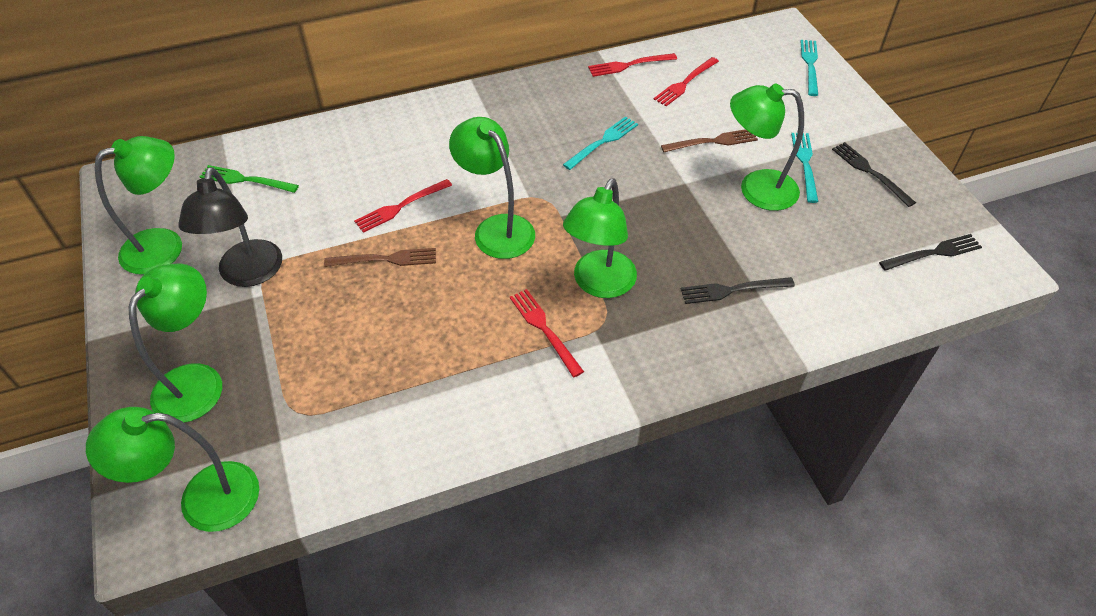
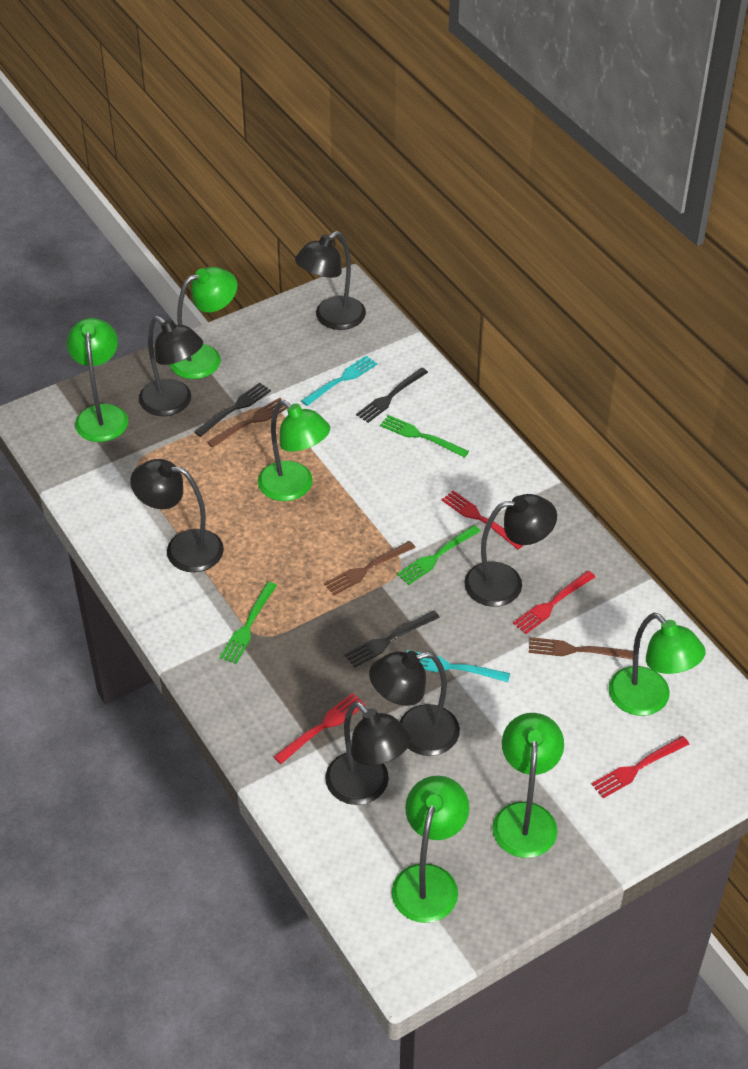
black lamp: [178,167,282,287] = 1 -> [130,459,224,572] [139,316,203,416] [295,231,366,330] [325,701,411,805] [369,651,460,756] [464,494,557,607] = 6
brown fork: [324,248,436,267] [661,129,758,152] = 2 -> [207,398,287,448] [324,541,416,595] [529,637,633,660] = 3
green fork: [200,165,299,193] = 1 -> [220,582,277,664] [380,415,469,458] [397,525,480,585] = 3
turquoise fork: [563,116,638,170] [791,133,818,203] [800,40,818,96] = 3 -> [301,355,377,406] [407,650,510,682] = 2

